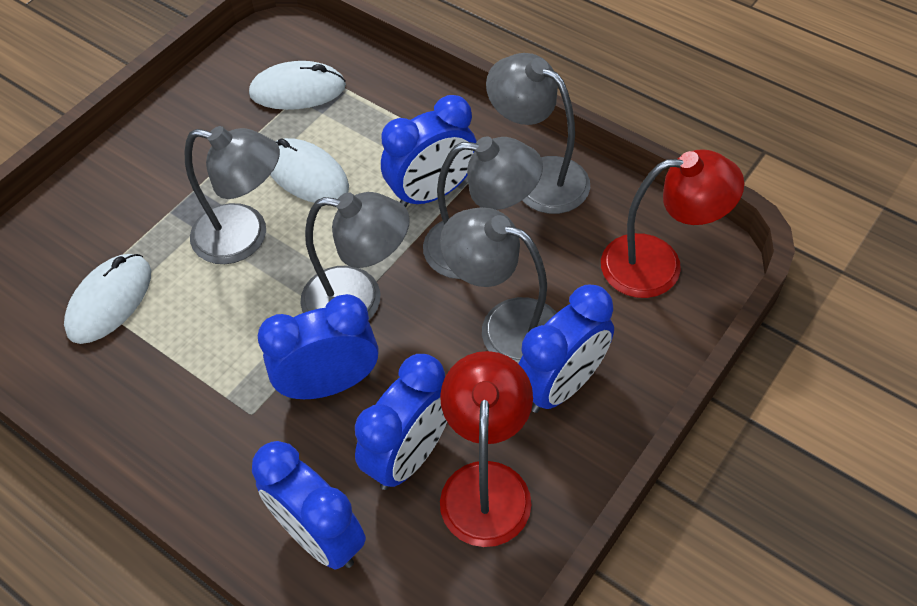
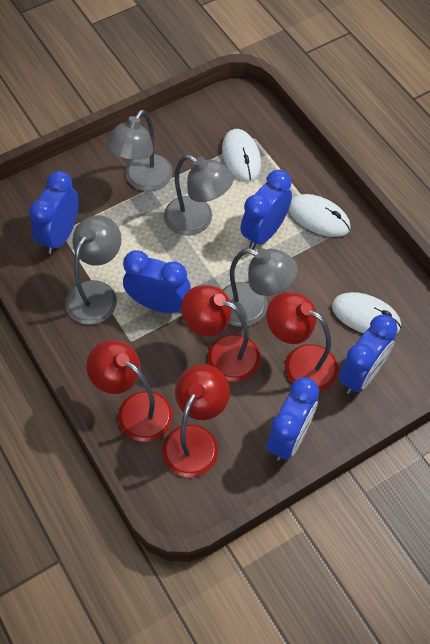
grey lamp: [185,126,280,264] [300,192,410,321] [423,136,543,279] [440,207,557,364] [486,53,590,214] = 5 -> [65,215,122,325] [106,110,173,192] [164,155,234,236] [222,248,298,327] = 4
red lamp: [440,351,533,547] [601,149,744,298] = 2 -> [86,340,173,442] [162,364,230,477] [181,285,260,382] [267,292,338,392] = 4

